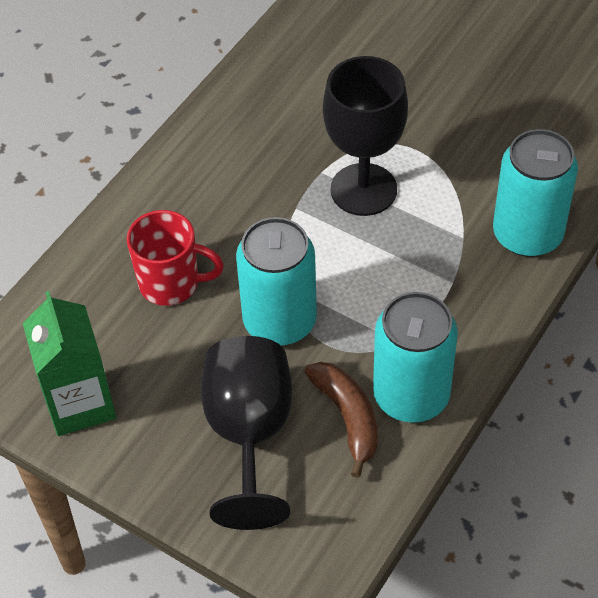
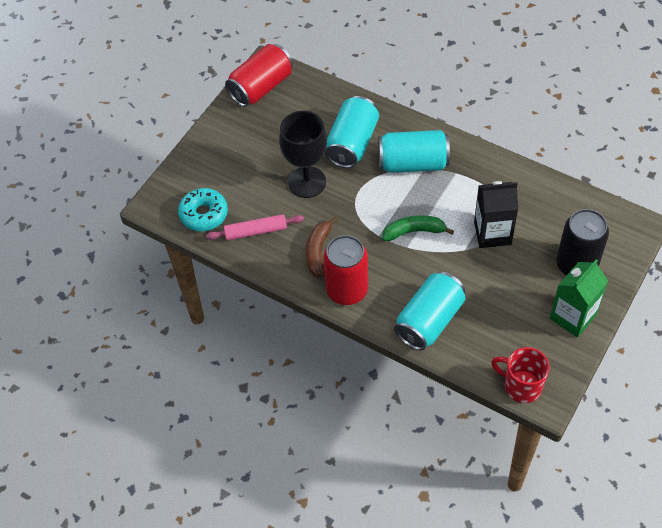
black can: none = 0 -> [556,209,609,276] = 1
black carton: none = 0 -> [474,181,518,248] = 1
black goblet: [201,336,292,530] [323,56,408,216] = 2 -> [279,111,327,198] = 1
green banana: none = 0 -> [382,215,454,241] = 1
pink rolling pin: none = 0 -> [206,214,304,241] = 1
red can: none = 0 -> [225,44,293,107] [323,235,368,305] = 2
turquoise donut: none = 0 -> [178,188,228,231] = 1

